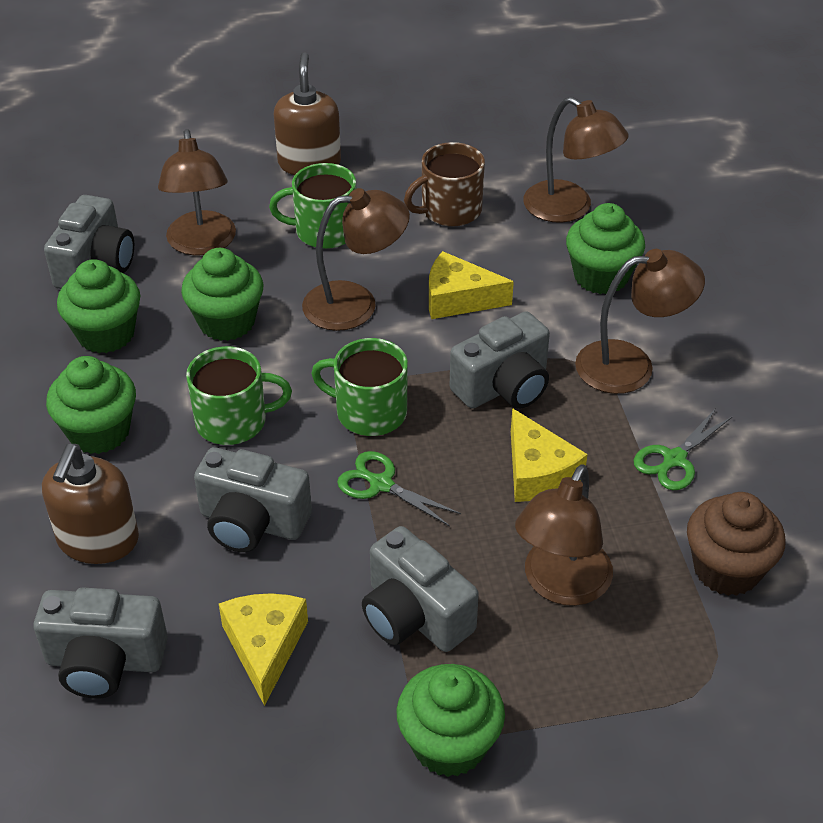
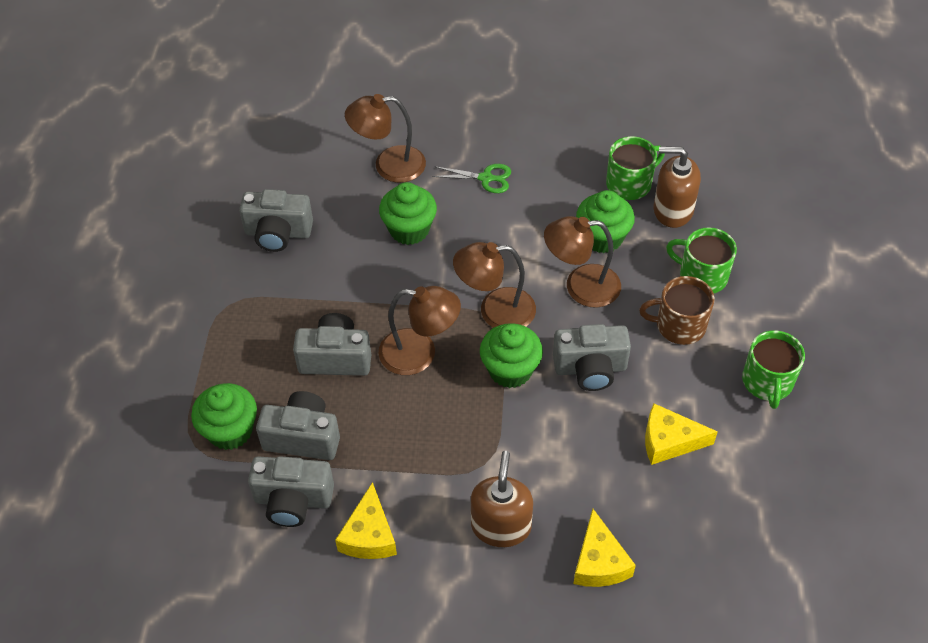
brown cupcake: [687,492,785,596] = 1 -> none = 0
brown lamp: [158,129,236,255] [302,188,410,331] [515,464,613,606] [523,97,629,223] [575,249,705,394] = 5 -> [345,94,426,183] [378,286,461,375] [453,242,536,328] [544,216,621,308] = 4
green cupcake: [46,356,136,454] [57,259,140,353] [181,248,263,341] [396,664,505,777] [566,203,645,294] = 5 -> [191,383,257,450] [379,182,437,245] [480,323,543,388] [576,190,635,253] = 4
green scissors: [337,451,461,526] [633,408,733,490] = 2 -> [432,164,511,193] = 1

